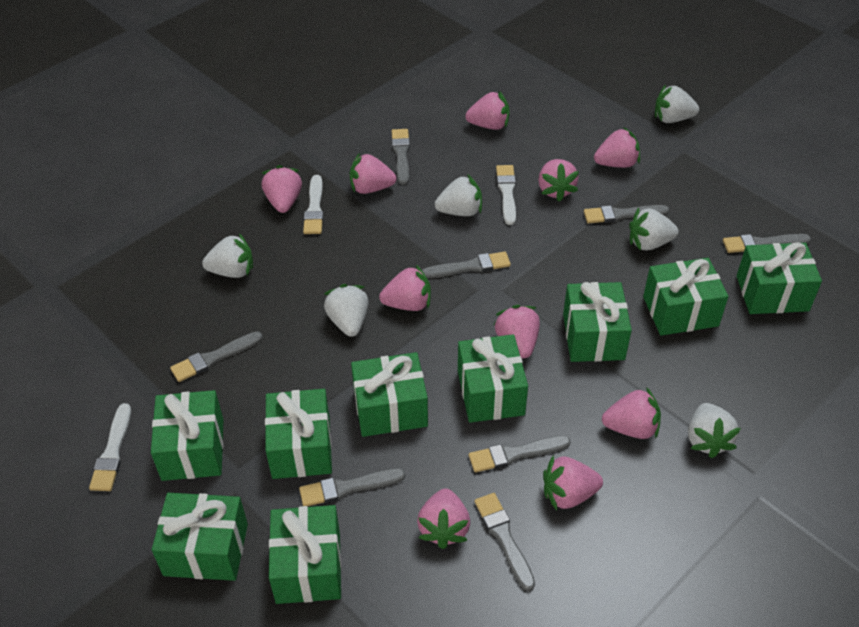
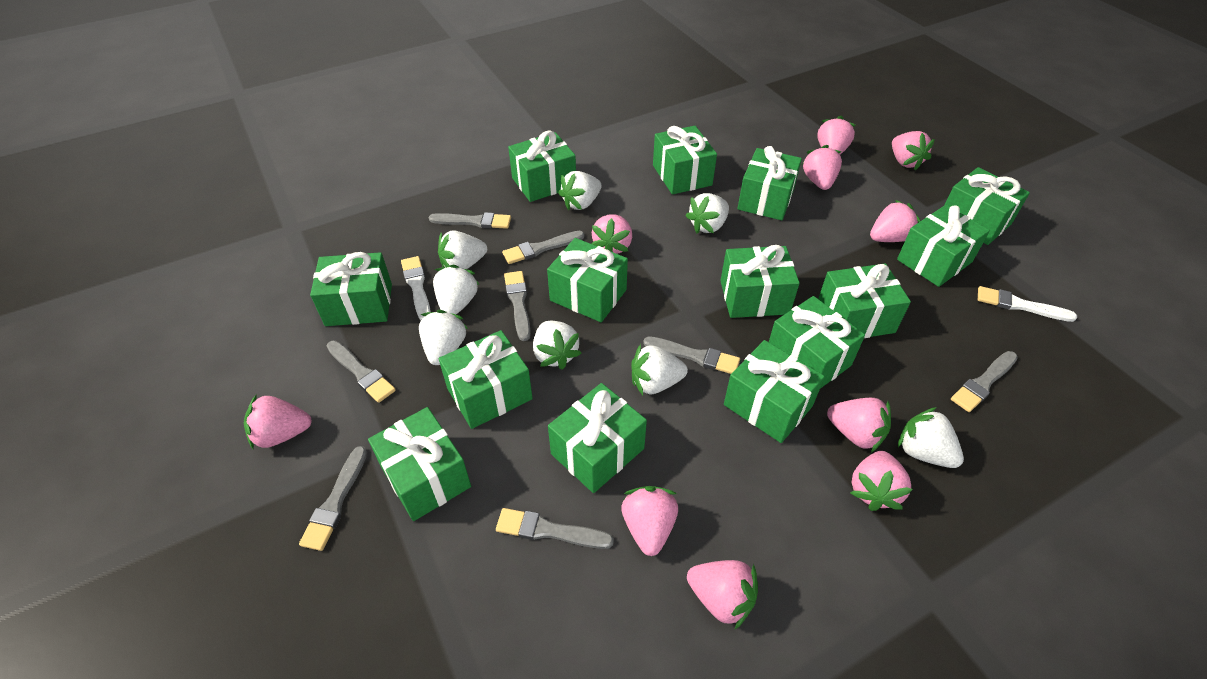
green gift: [151,390,223,481] [152,493,248,581] [265,389,332,479] [269,505,341,604] [351,352,428,437] [458,334,528,423] [563,282,632,362] [643,258,729,336] [737,242,822,314] = 9 -> [310,252,392,326] [368,407,471,521] [439,330,533,429] [508,130,576,202] [547,238,628,322] [548,383,647,493] [653,126,717,195] [720,245,800,318] [724,340,825,443] [737,146,802,221] [769,296,865,389] [818,263,911,338] [897,205,990,287] [945,167,1030,245] = 14
white brush: [89,403,131,491] [303,175,324,234] [496,165,516,225] = 3 -> [401,256,431,321] [978,286,1077,322] = 2
white strawberry: [202,233,253,278] [324,284,369,337] [435,174,482,216] [629,208,679,251] [655,85,699,123] [688,403,741,458] = 6 -> [419,310,468,365] [433,265,479,314] [438,230,487,269] [533,321,582,370] [558,171,601,210] [631,344,688,395] [686,193,729,234] [898,407,964,468] = 8

